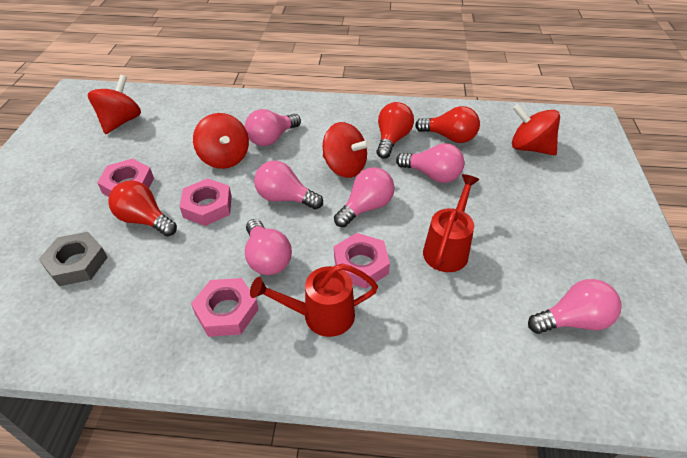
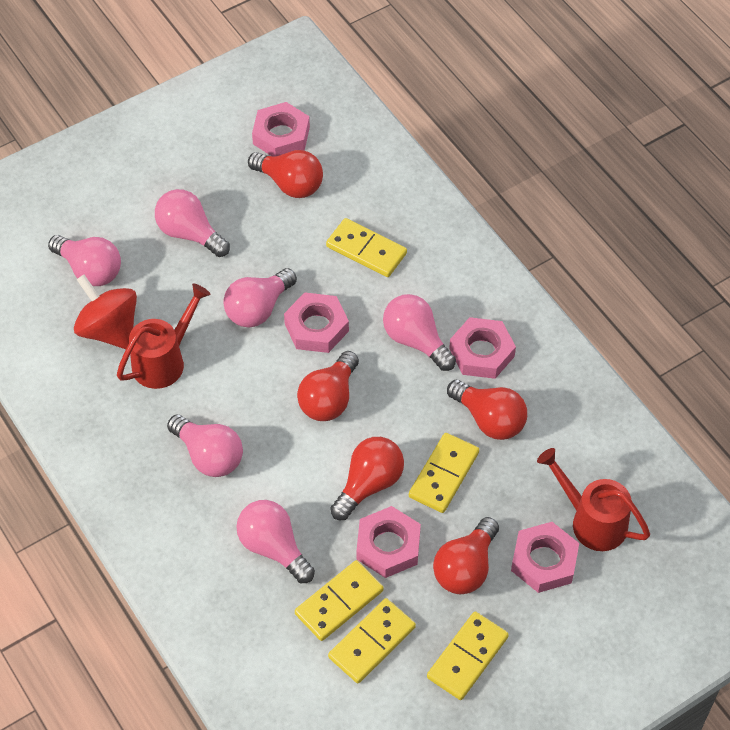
grey nut: [39,232,108,286] = 1 -> none = 0
pink nut: [97,158,154,197] [180,178,232,226] [191,278,259,337] [334,233,390,289] = 4 -> [252,102,310,156] [284,292,349,353] [356,506,421,578] [449,317,516,379] [511,522,579,593] = 5
red light bulb: [108,181,177,236] [377,102,414,159] [415,106,480,143] = 3 -> [248,150,323,198] [297,351,359,421] [330,437,404,520] [433,517,499,594] [447,380,527,440] = 5
red spinning top: [88,75,141,134] [193,113,249,169] [323,122,371,178] [512,104,560,155] = 4 -> [74,275,137,349] = 1
yellow domino: none = 0 -> [295,560,383,641] [326,218,407,277] [328,598,416,683] [409,433,479,513] [427,611,509,700] = 5

